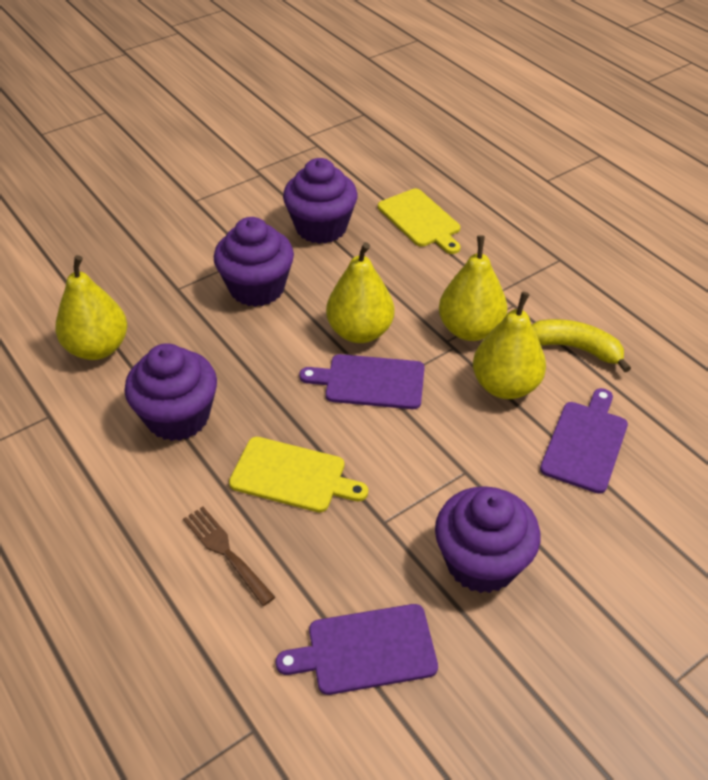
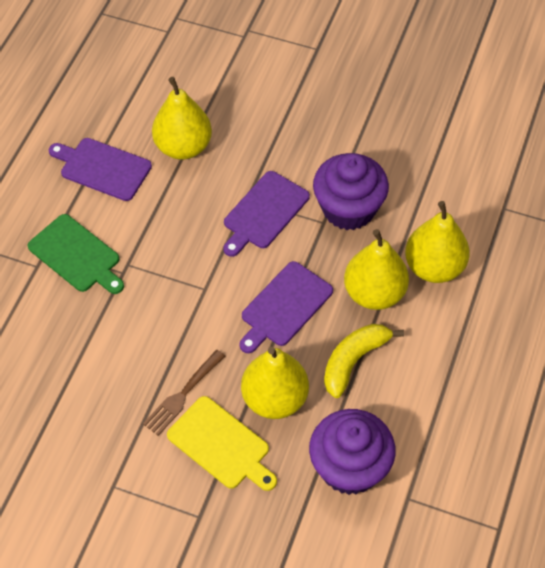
green cutting board: none = 0 -> [28,214,124,294] = 1
purple cupcake: [124,343,217,441] [214,217,294,307] [283,158,358,244] [435,486,540,593] = 4 -> [309,409,396,495] [313,153,389,230] = 2
yellow cutting board: [229,437,368,513] [378,189,460,254] = 2 -> [167,396,277,491] = 1

